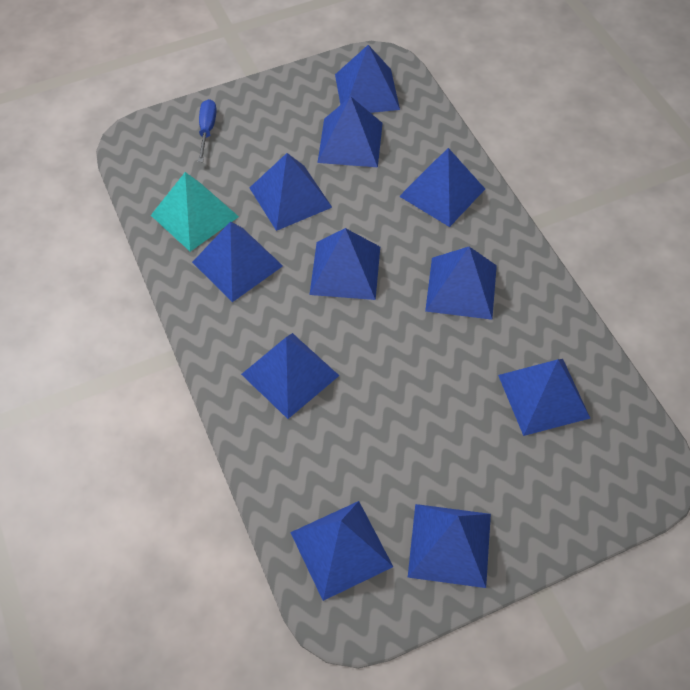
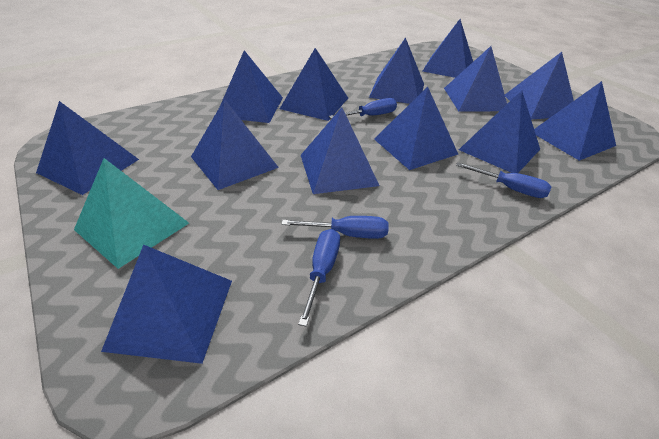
blue pyramid: [192,222,283,302] [241,333,339,419] [250,153,332,231] [290,501,393,601] [310,228,380,300] [318,97,383,167] [335,45,400,113] [399,148,485,227] [408,504,491,588] [425,247,497,320] [498,359,590,436] = 11 -> [36,101,139,195] [101,244,232,364] [191,99,279,190] [220,50,283,123] [280,48,348,121] [301,107,380,194] [369,37,424,104] [374,87,458,170] [423,19,473,78] [444,46,507,112] [459,90,540,173] [505,52,574,120] [534,81,616,161] = 13
blue screwdriver: [198,99,217,162] = 1 -> [282,216,389,239] [298,229,340,327] [329,98,397,119] [456,162,551,198] = 4

